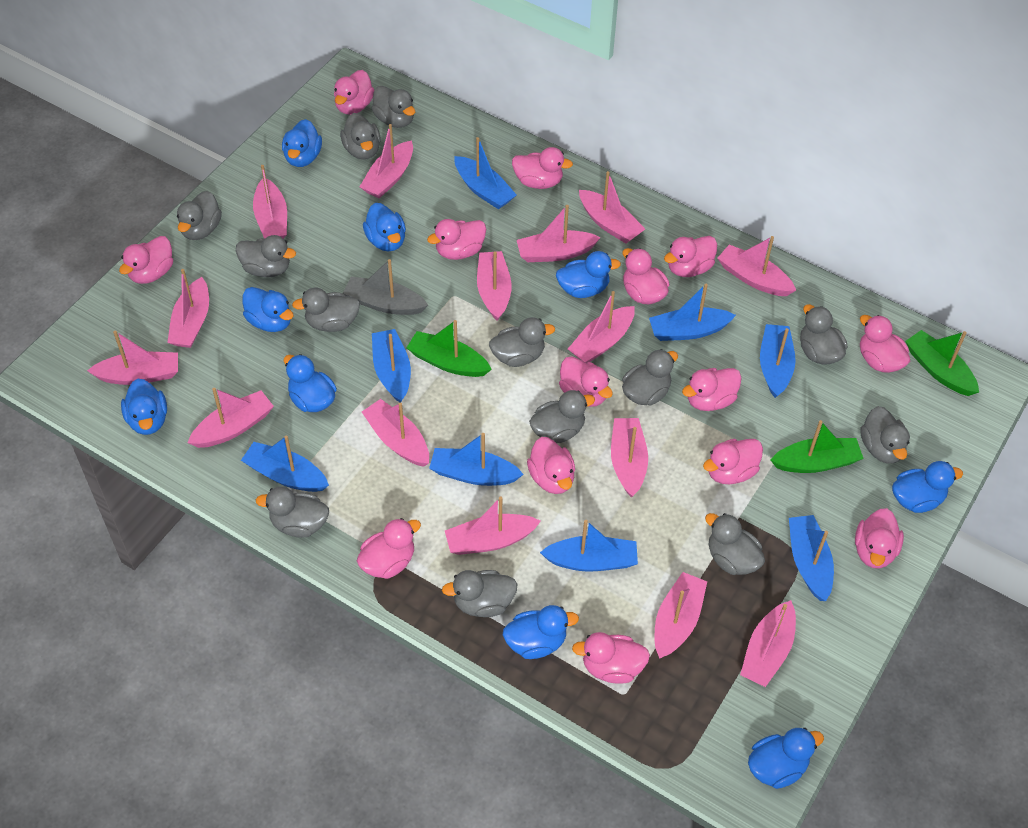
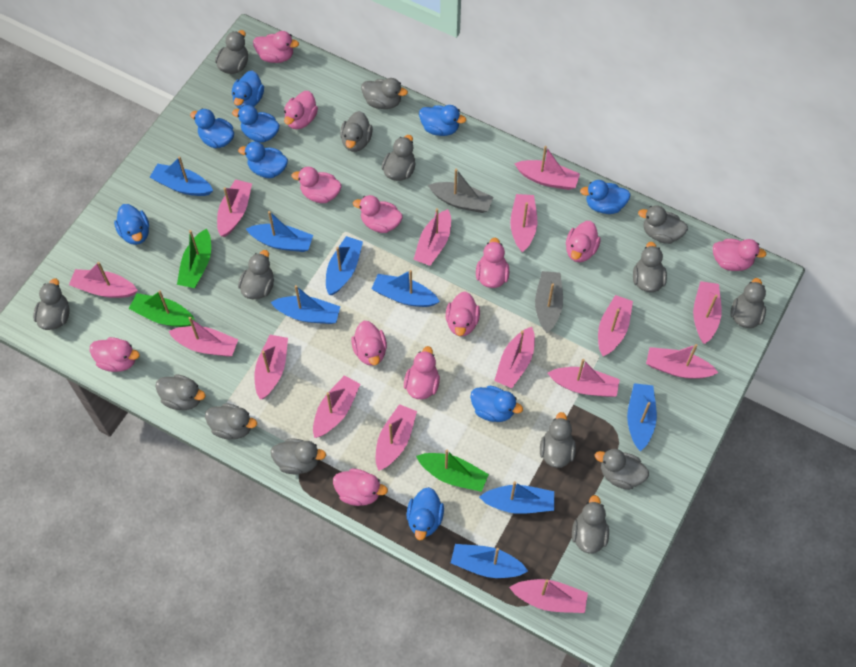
grey boat: [343,259,428,315] = 1 -> [428,169,493,213] [535,271,563,333] = 2
grey duck: [177,191,222,240] [236,235,296,277] [256,487,329,538] [292,288,360,332] [340,113,381,160] [372,86,415,128] [442,570,517,617] [489,317,555,367] [529,390,595,443] [622,349,678,405] [705,513,765,575] [800,304,847,365] [860,406,910,464] = 13 -> [33,278,70,330] [156,374,205,410] [205,403,257,439] [215,30,248,74] [238,250,274,299] [271,438,326,475] [340,111,373,152] [361,78,408,109] [381,135,416,181] [540,412,576,468] [572,495,609,554] [595,449,649,490] [633,242,667,292] [638,205,688,244] [730,278,766,328] = 15
pink duck: [119,236,173,284] [334,70,374,115] [357,518,421,579] [427,219,486,260] [512,147,573,189] [527,437,575,494] [559,356,613,407] [572,632,650,684] [623,248,669,304] [664,236,717,277] [682,368,742,411] [703,439,763,484] [855,508,904,569] [860,315,910,373] = 14 -> [90,337,140,372] [253,31,299,63] [284,91,318,129] [291,167,341,203] [333,468,388,506] [351,321,387,366] [353,195,403,233] [404,346,440,399] [446,291,480,336] [476,238,509,288] [566,221,601,262] [713,239,767,271] = 12

